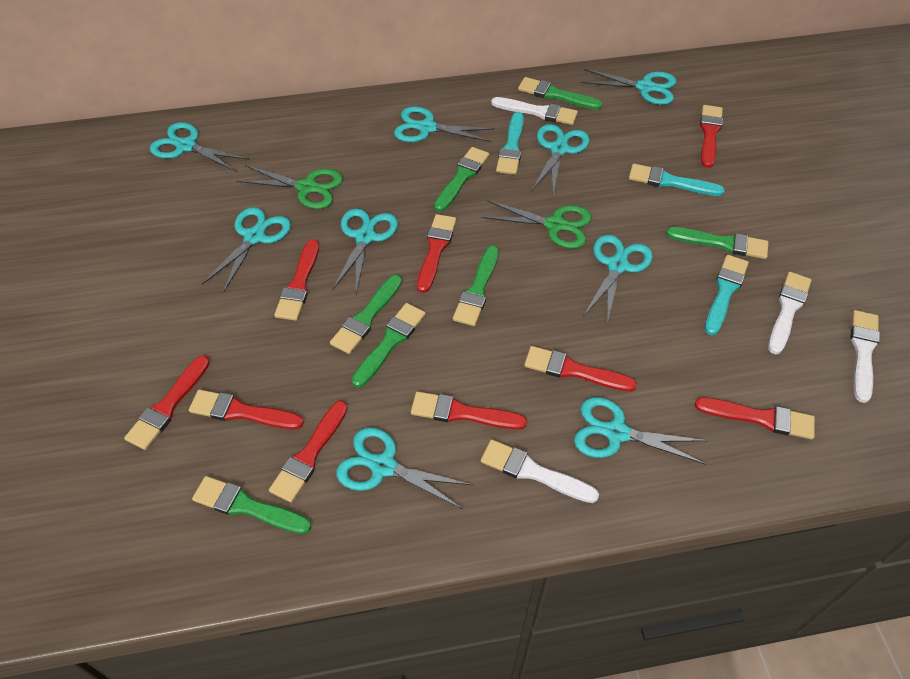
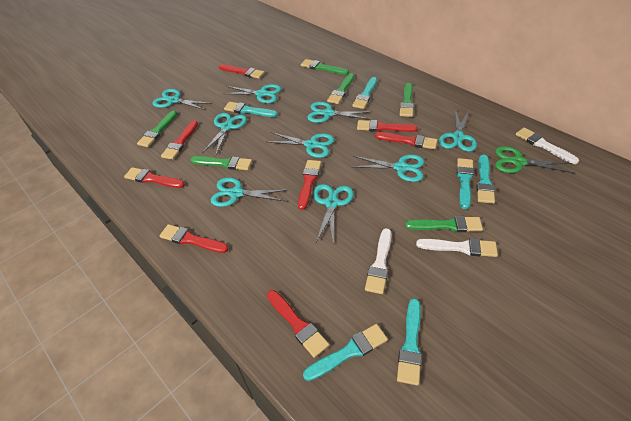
green brush: [192,476,311,534] [330,275,402,354] [352,303,426,388] [434,147,489,212] [453,246,499,326] [518,77,602,110] [666,227,768,259] = 7 -> [137,111,177,147] [190,156,252,170] [301,59,349,75] [327,73,354,104] [400,83,414,117] [405,216,483,232] = 6
green scissors: [237,165,343,209] [481,200,592,249] = 2 -> [495,146,573,173] = 1
red brush: [124,355,210,450] [189,389,304,429] [269,400,348,503] [274,239,319,321] [411,391,527,430] [417,214,457,293] [524,346,637,392] [695,397,815,439] [700,105,723,168] = 9 -> [124,167,185,188] [159,224,229,253] [161,121,198,160] [219,64,265,79] [267,290,329,358] [298,160,321,210] [357,120,418,132] [375,132,438,149] = 8
turquoise brush: [496,112,524,175] [629,164,725,196] [705,254,749,335] = 3 -> [224,102,278,117] [303,324,388,381] [352,77,377,109] [397,298,422,386] [457,158,474,209] [477,155,495,204] = 6
white brush: [481,439,599,503] [491,97,578,125] [768,272,812,354] [850,310,880,403] = 4 -> [365,228,392,294] [416,238,498,257] [516,127,579,164] = 3

